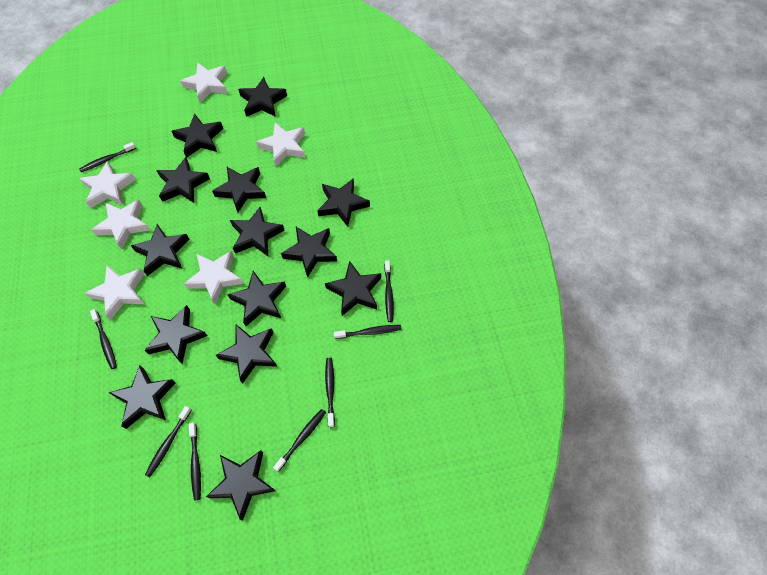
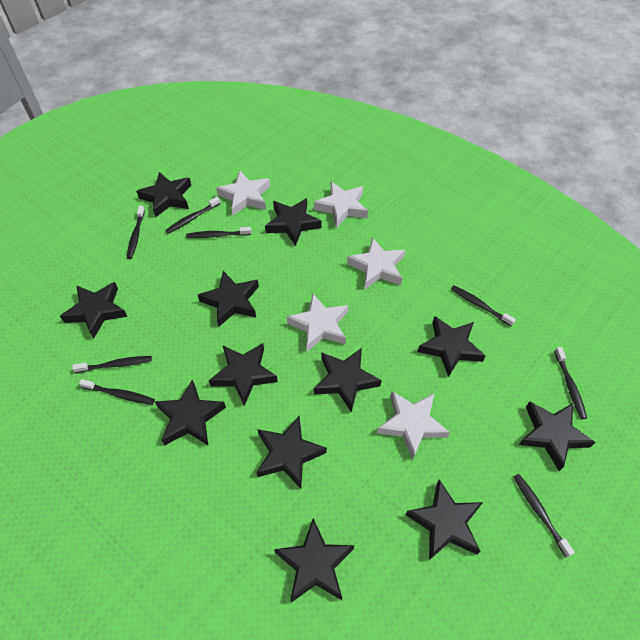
black star: [109,365,176,429] [131,224,190,276] [144,305,207,364] [156,157,210,203] [172,113,223,158] [206,450,276,521] [212,167,266,212] [216,324,277,384] [227,271,286,326] [230,207,285,256] [238,77,287,117] [281,227,337,278] [317,178,370,227] [325,261,381,316] = 14 -> [60,282,127,338] [136,172,192,218] [154,379,226,446] [198,271,259,327] [209,343,278,406] [256,416,327,489] [265,198,321,246] [274,518,354,603] [314,348,382,412] [406,480,483,560] [418,316,486,377] [519,401,595,471] = 12
white star: [79,161,136,208] [85,266,144,320] [92,199,150,249] [180,63,228,103] [184,251,244,304] [256,122,305,167] = 6 -> [216,171,270,215] [287,294,348,351] [314,182,368,228] [347,237,405,290] [377,391,450,460] = 5

